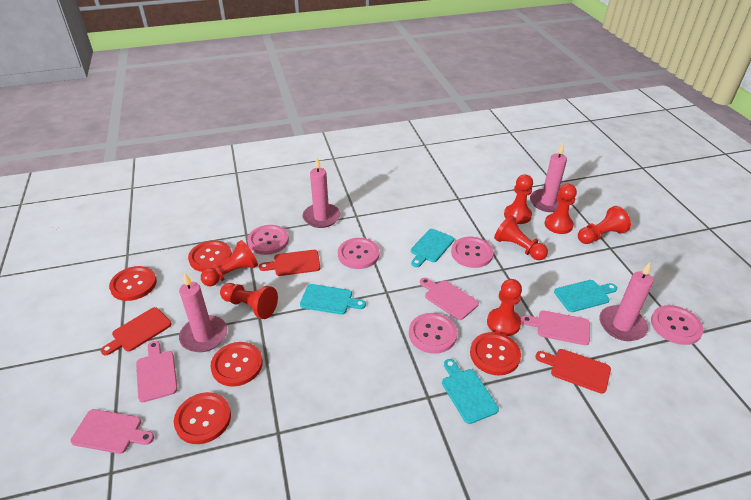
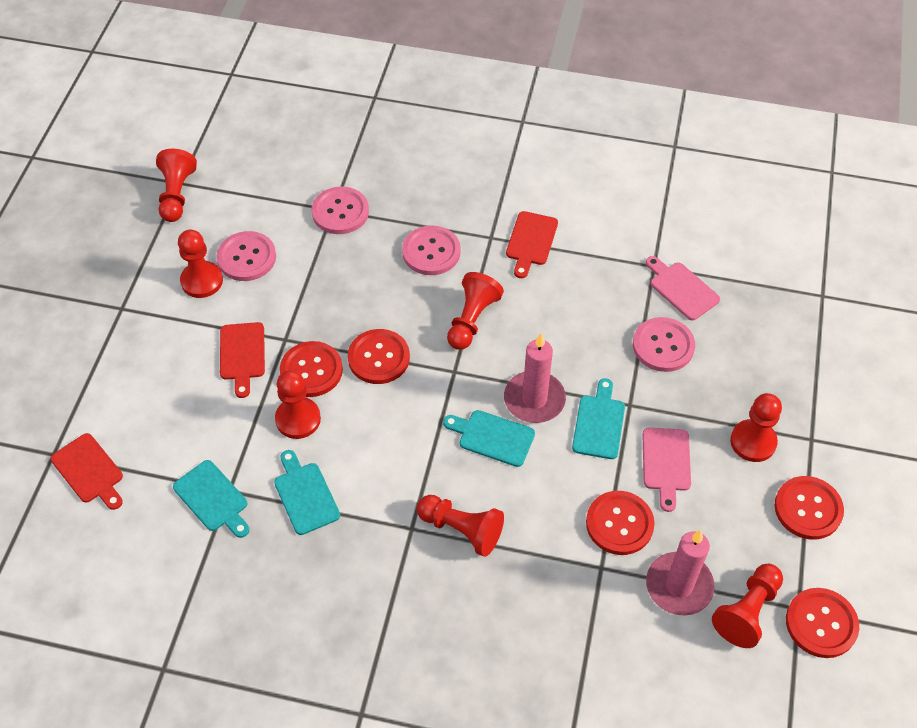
pink button: [247,225,289,255] [338,238,380,269] [409,313,457,354] [451,237,494,268] [651,305,704,345] = 5 -> [217,231,276,281] [312,186,369,234] [402,225,461,275] [633,317,695,372] = 4
pink candle: [179,272,227,352] [303,158,340,228] [530,143,567,212] [599,262,653,341] = 4 -> [504,333,566,423] [646,530,715,616] = 2
pink cutting board: [71,409,154,454] [136,341,178,403] [420,278,479,320] [521,310,590,345] = 4 -> [642,428,691,512] [646,256,720,320] = 2

